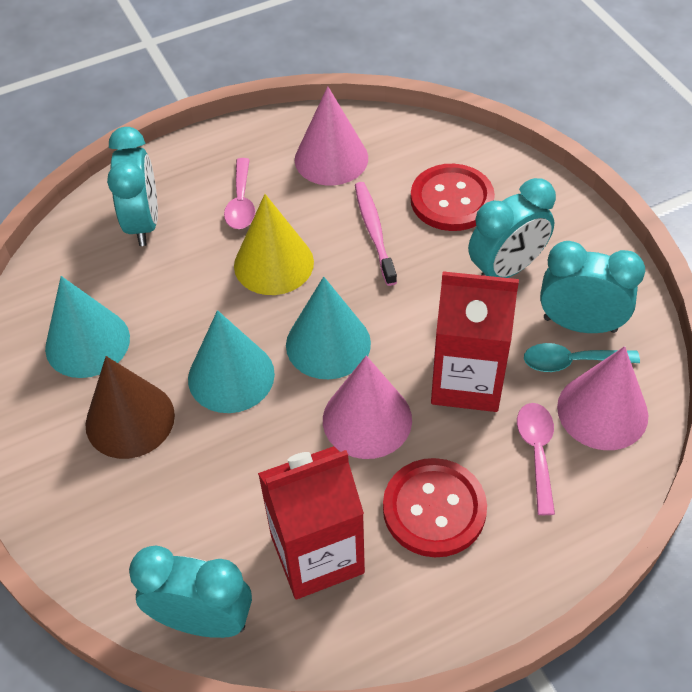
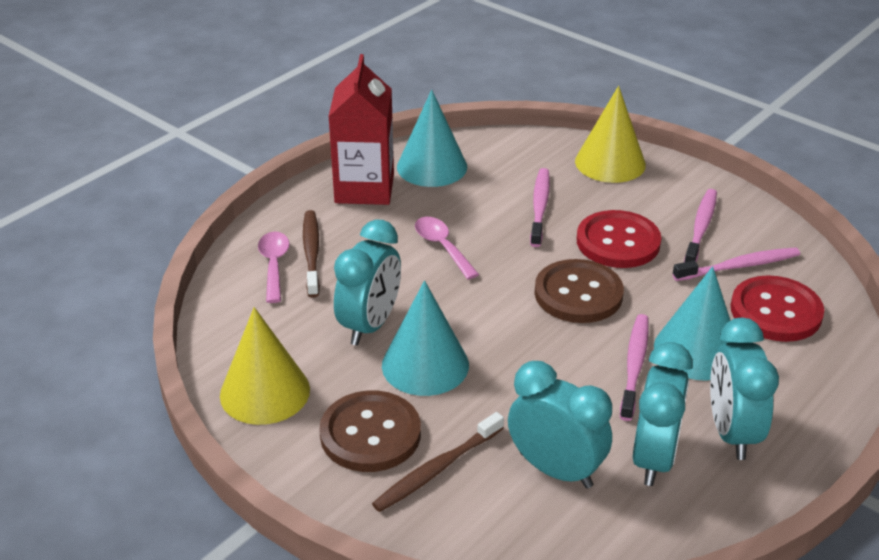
brown button: none = 0 -> [319,391,421,472] [535,259,624,323] = 2
brown cone: [85,356,175,459] = 1 -> none = 0
brown toothbrush: none = 0 -> [303,210,320,298] [372,412,504,512] = 2
pink cone: [295,86,368,185] [323,356,412,459] [557,346,648,450] = 3 -> none = 0
pink toothbrush: [355,182,397,286] = 1 -> [530,168,550,247] [620,314,649,421] [673,247,800,281] [684,189,717,262] = 4
red carton: [258,446,365,599] [431,271,519,412] = 2 -> [328,54,394,205] = 1
turquoise spoon: [524,343,640,372] = 1 -> none = 0
yellow cone: [234,194,314,295] = 1 -> [220,307,310,425] [575,86,646,183] = 2

